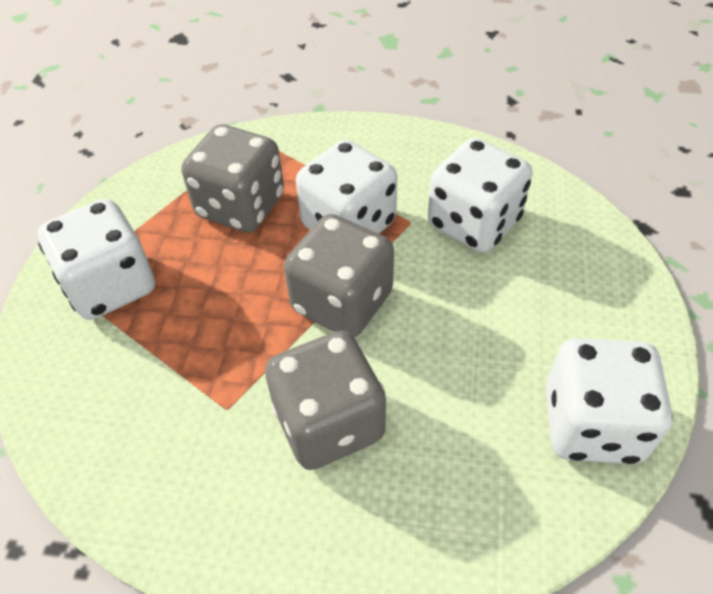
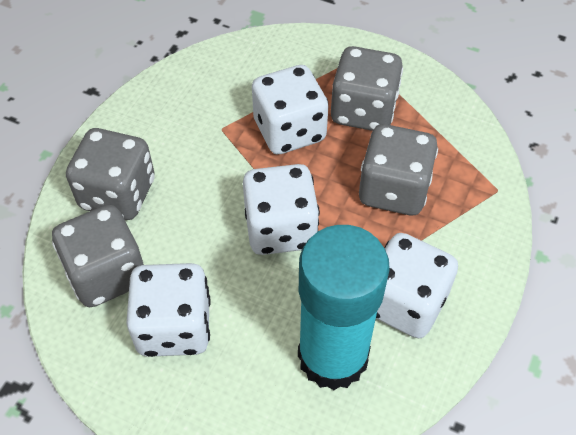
grey dice: [181,124,284,233] [265,330,386,470] [284,214,394,337] = 3 -> [52,205,144,307] [66,128,155,220] [331,46,403,131] [359,124,438,215] = 4
turquoise glue stick: none = 0 -> [298,225,390,390] = 1

